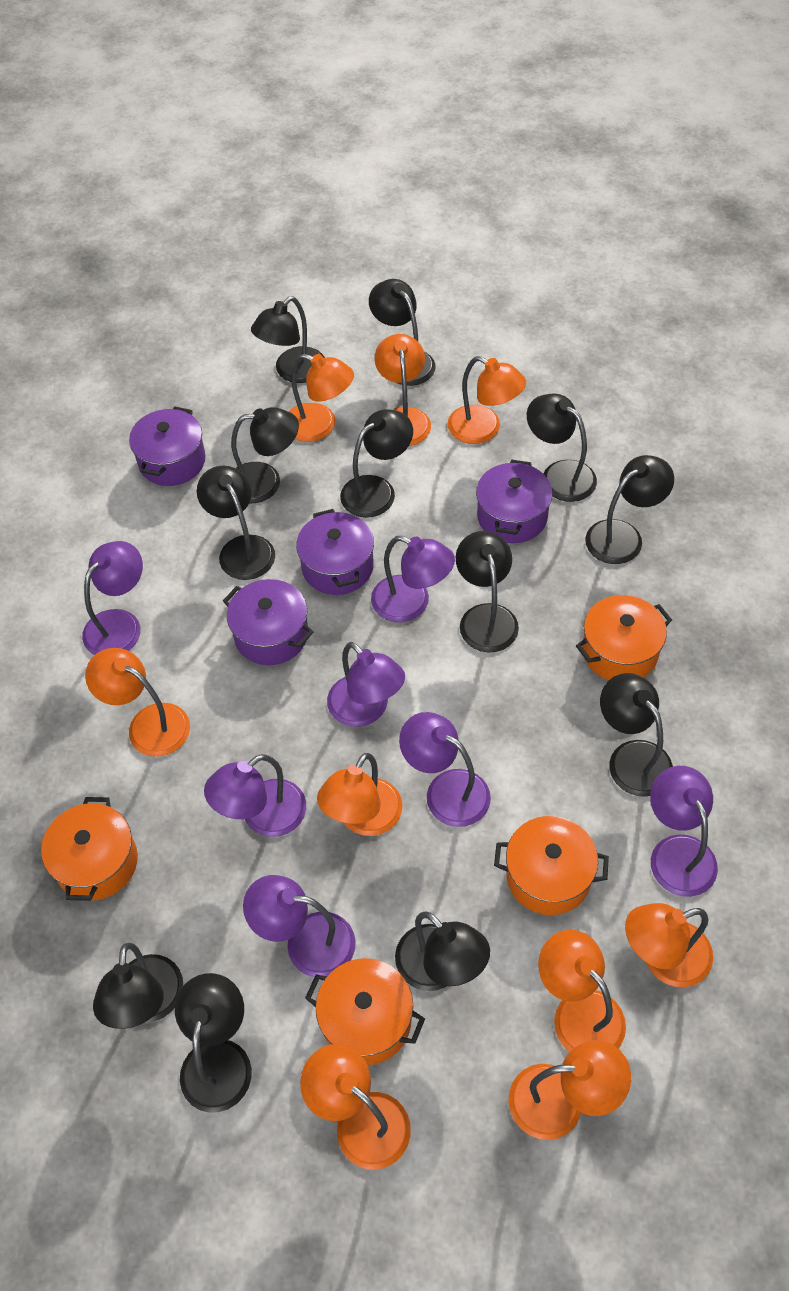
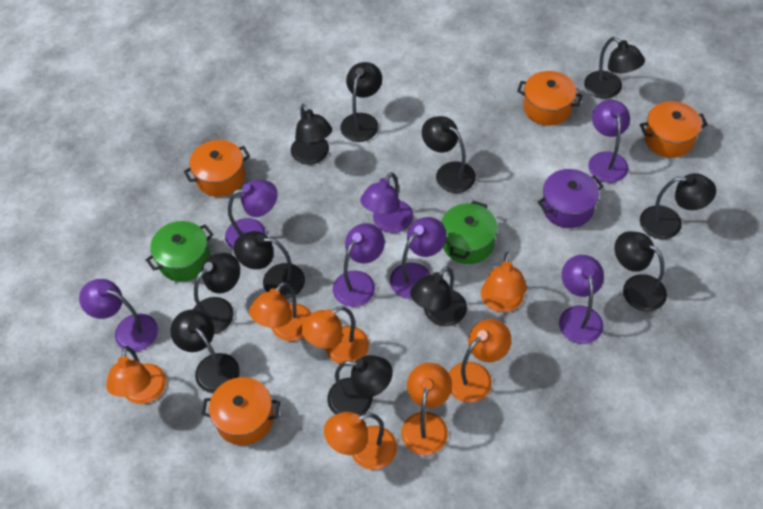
black lamp: [93,943,183,1029] [175,973,252,1113] [197,466,275,580] [231,407,299,503] [251,296,325,383] [340,409,413,518] [369,279,436,386] [395,911,490,991] [456,531,519,653] [527,393,597,502] [585,455,674,564] [600,673,673,797] = 12 -> [170,309,240,393] [194,253,240,334] [234,231,305,299] [291,104,332,165] [327,355,393,416] [340,62,382,142] [410,266,467,326] [422,116,476,193] [584,37,645,99] [614,231,667,311] [640,173,716,239] = 11
green pot: none = 0 -> [146,221,213,282] [441,201,498,264] = 2
orange lamp: [85,648,190,757] [288,354,354,442] [300,1044,411,1170] [317,753,403,836] [375,334,431,446] [447,356,526,444] [509,1040,631,1140] [538,930,626,1052] [625,903,713,987] = 9 -> [106,346,166,404] [249,282,312,341] [301,306,369,364] [324,412,397,470] [401,363,452,455] [449,319,511,403] [481,252,527,312] = 7
purple pot: [129,406,206,486] [223,579,313,665] [296,509,374,595] [476,459,553,543] = 4 -> [537,169,603,228] = 1

